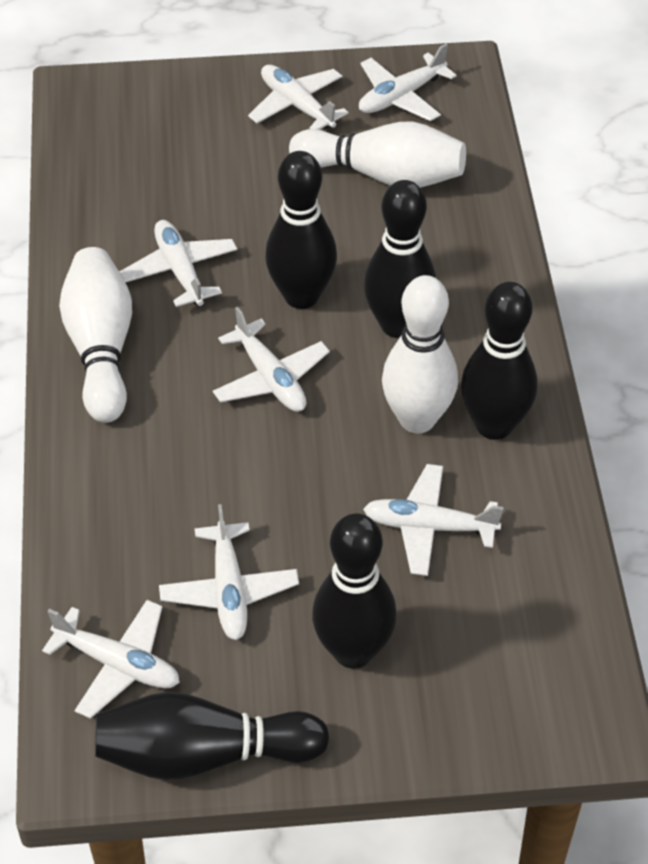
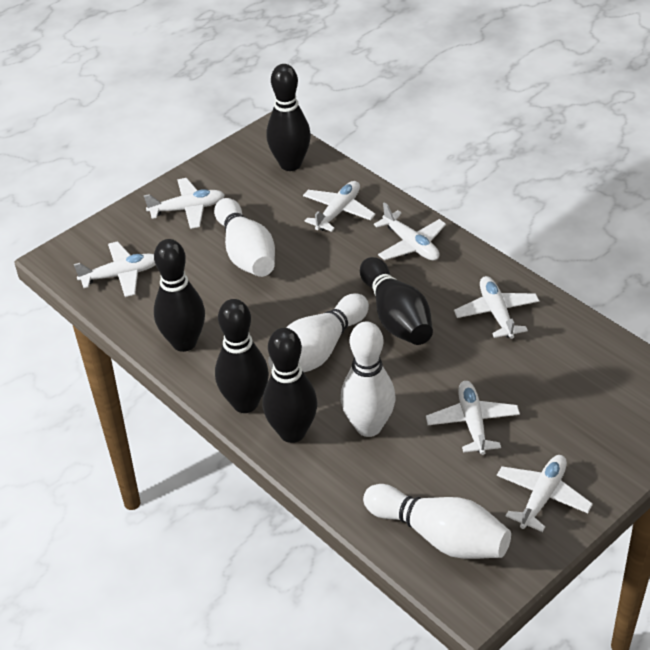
white bowling pin: [59,247,132,423] [289,121,466,188] [382,275,458,433] = 3 -> [214,198,275,277] [268,294,369,372] [341,321,395,437] [363,484,511,559] = 4

